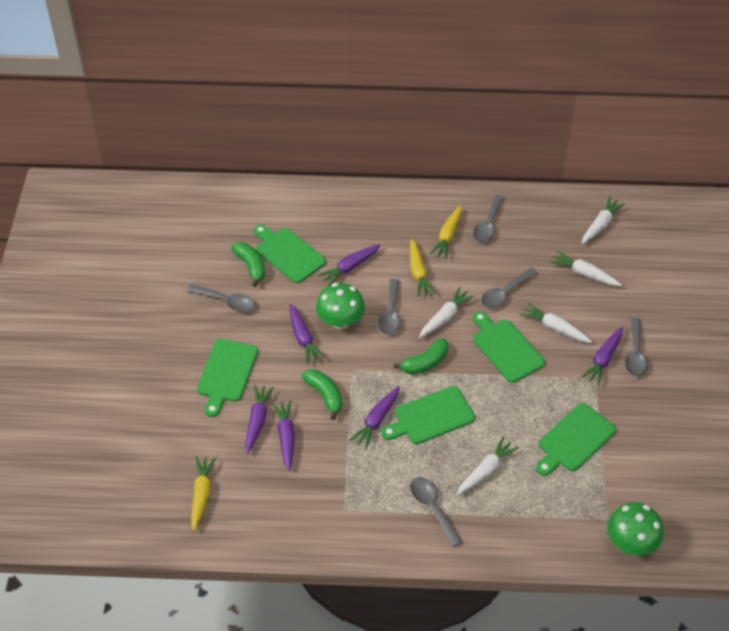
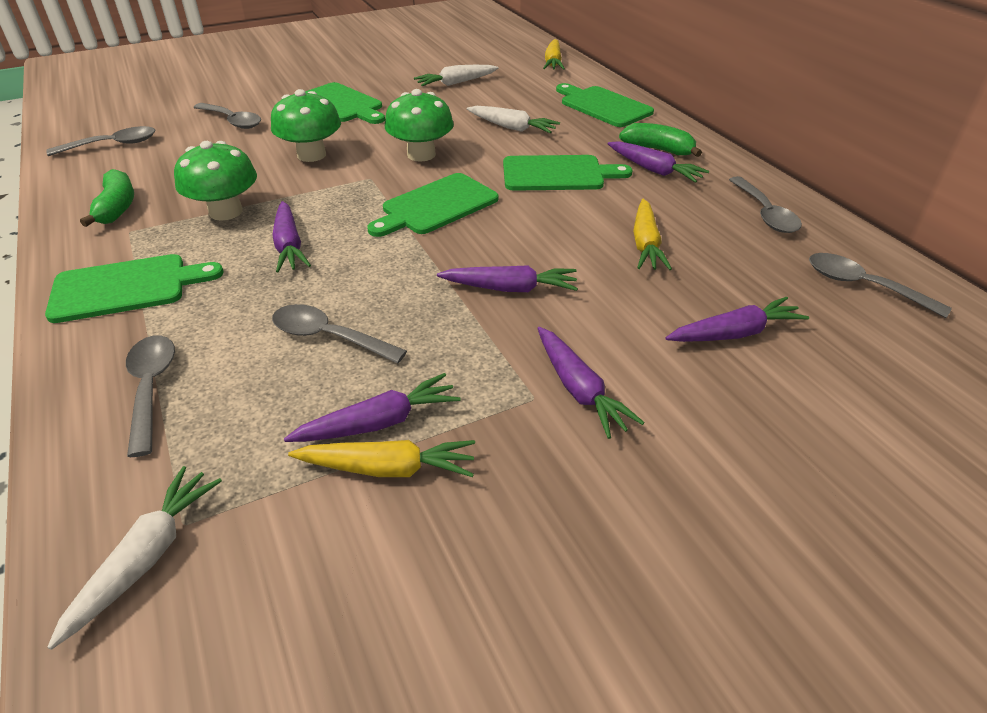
green banana: [231,242,265,287] [302,369,342,420] [394,338,448,375] = 3 -> [80,169,134,227] [619,123,702,157] = 2
green mushroom: [316,283,365,329] [607,502,664,556] = 2 -> [174,141,257,221] [271,89,341,162] [385,89,454,162] = 3
white carrot: [419,287,474,338] [457,436,519,495] [520,302,593,343] [550,250,622,286] [582,197,625,244] = 5 -> [47,466,222,650] [414,65,499,86] [467,106,560,133] = 3

